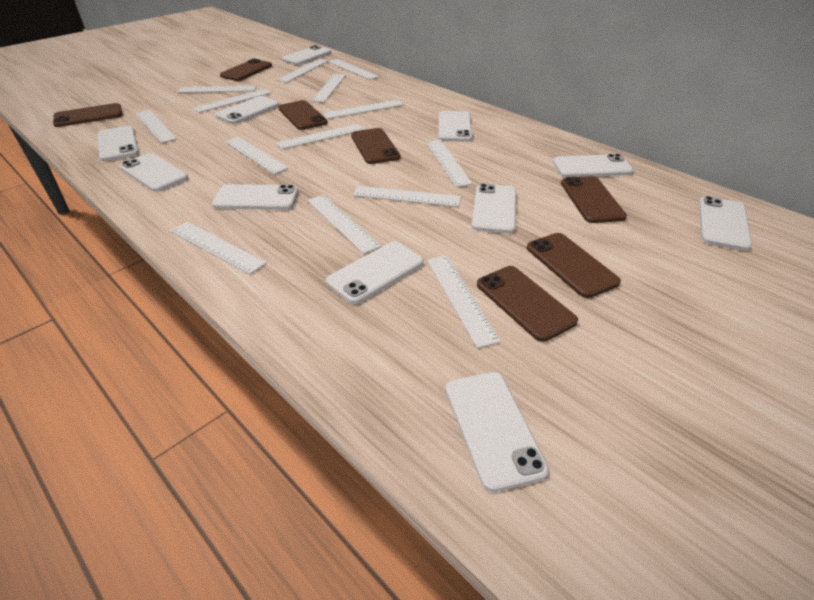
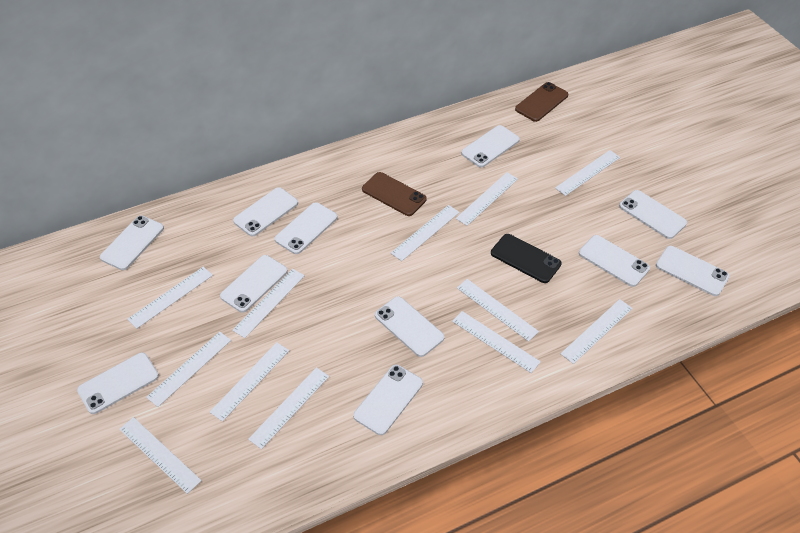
black phone: none = 0 -> [491,234,562,283] = 1
brown phone: [53,103,122,127] [220,59,272,81] [278,100,328,130] [351,128,400,164] [477,266,578,342] [527,233,621,298] [561,176,627,223] = 7 -> [362,172,427,216] [515,82,569,122] = 2
white ruler: [135,110,177,143] [171,222,266,274] [177,85,256,93] [193,89,271,113] [224,137,289,174] [276,124,365,150] [277,59,328,83] [307,195,381,254] [311,74,346,102] [323,100,403,119] [328,59,379,80] [353,186,461,207] [426,140,473,187] [427,256,501,348] = 14 -> [119,417,202,494] [127,267,213,329] [146,331,231,407] [210,342,289,422] [232,269,305,338] [248,367,329,449] [391,205,460,261] [452,311,541,373] [456,172,518,226] [457,279,539,342] [555,150,620,196] [560,299,633,364] = 12

